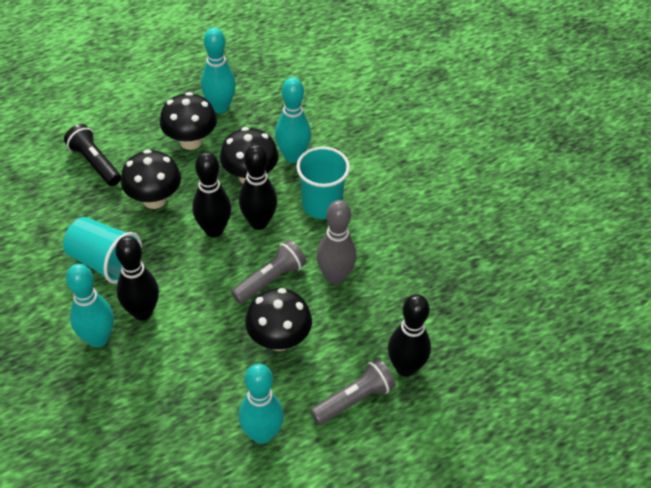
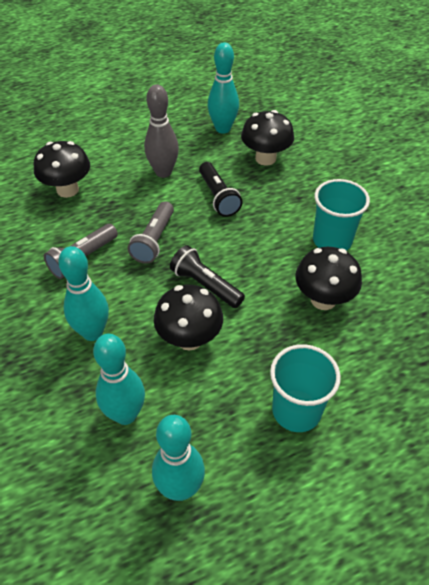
black bowling pin: [115,236,159,321] [192,152,231,238] [239,144,277,230] [388,294,431,377] = 4 -> none = 0
black flashlight: [64,124,121,186] = 1 -> [170,245,245,308] [199,162,243,217] = 2

